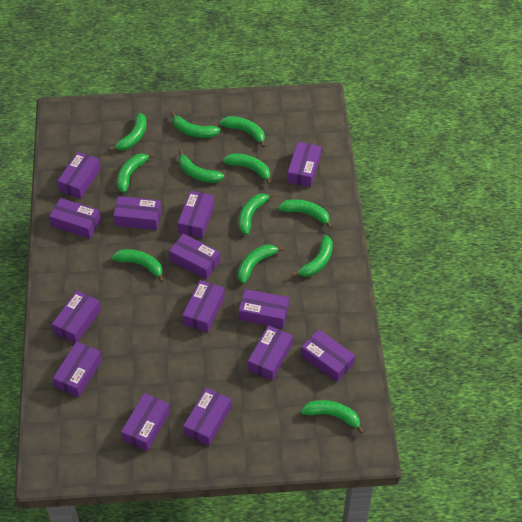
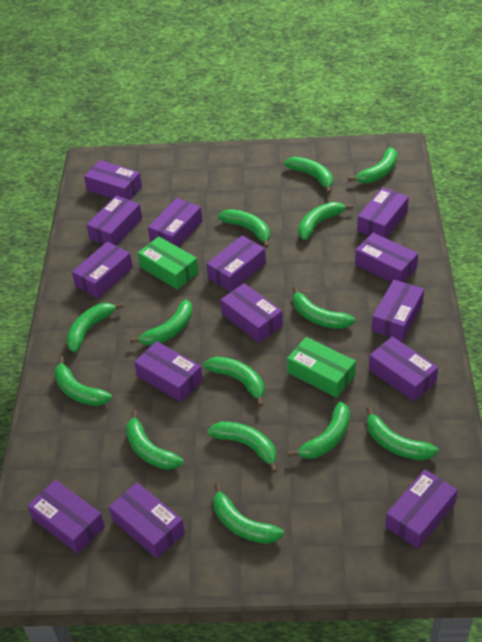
green banana: [109,113,147,151] [112,249,164,283] [117,153,155,193] [170,111,221,138] [179,150,224,183] [219,116,265,148] [223,153,271,185] [238,244,285,284] [239,193,275,235] [278,199,332,229] [291,235,333,277] [301,400,364,434] = 12 -> [54,356,112,406] [66,303,124,353] [126,410,183,470] [130,300,193,345] [203,356,264,407] [207,422,278,473] [213,483,284,544] [218,209,270,248] [284,157,333,194] [288,401,350,459] [293,286,355,329] [298,202,353,240] [348,147,397,183] [366,406,439,460] = 14
green box: none = 0 -> [138,236,199,290] [287,337,356,398] = 2

